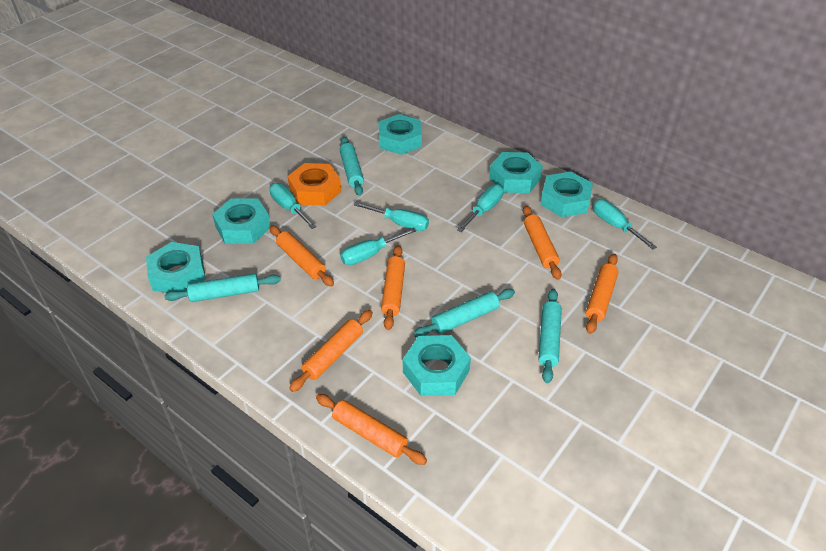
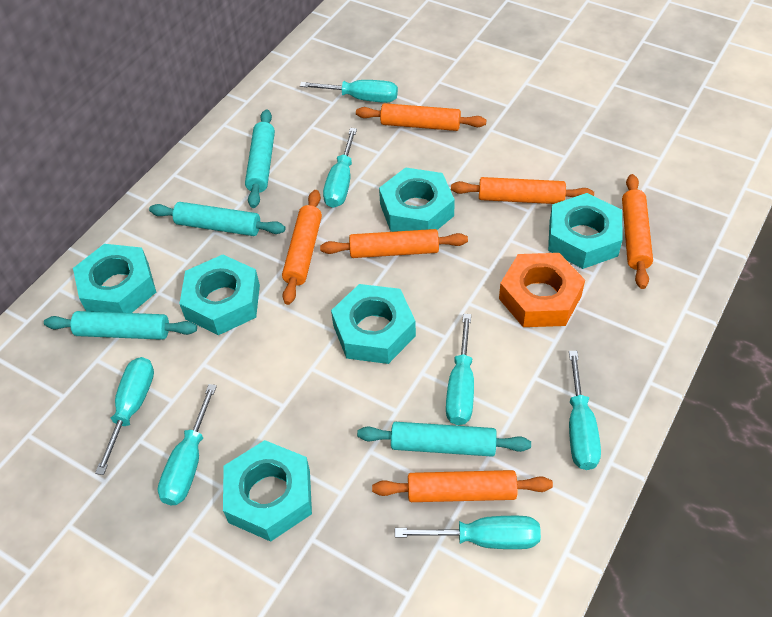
turquoise screwdriver: [269,183,317,229] [340,228,416,265] [354,202,429,231] [457,184,504,232] [593,199,657,249] = 5 -> [95,357,154,475] [158,384,217,505] [300,80,398,103] [323,128,357,208] [395,516,541,549] [446,314,474,425] [569,351,601,470] = 7

